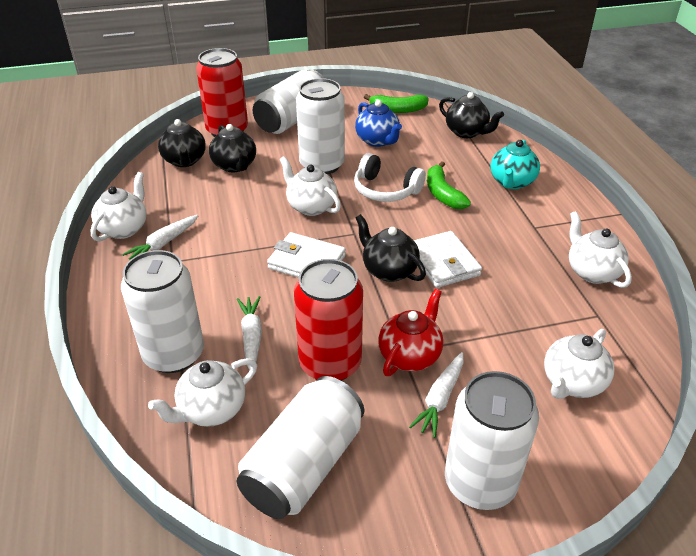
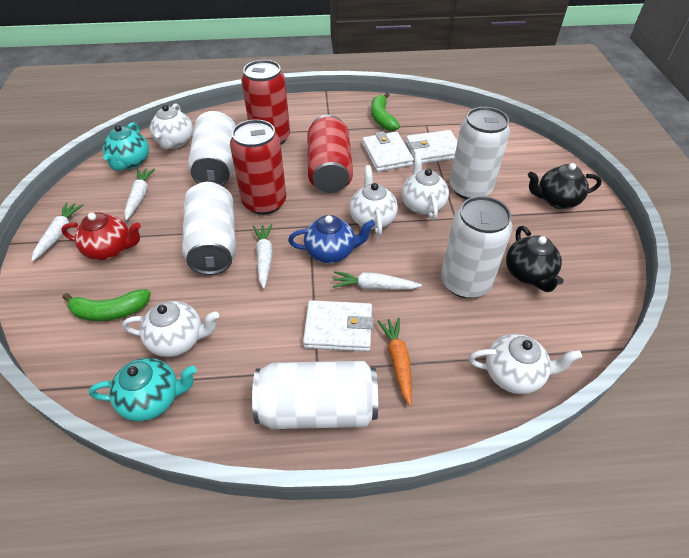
black teapot: [158,119,206,167] [209,124,256,172] [356,214,426,282] [439,92,504,138] = 4 -> [506,226,564,292] [528,163,602,209] = 2
orange carrot: none = 0 -> [378,317,412,406] = 1
red can: [196,48,248,137] [294,259,363,381] = 2 -> [230,119,286,215] [241,60,290,145] [307,115,353,193] = 3
turquoise teapot: [490,140,540,189] = 1 -> [89,358,197,421] [103,122,149,171] = 2
white carrot: [122,215,199,260] [237,296,262,370] [409,352,464,438] = 3 -> [31,202,83,262] [124,169,155,220] [253,224,273,289] [332,271,422,290] = 4
white headphones: [354,153,426,202] = 1 -> none = 0
white wallet: [267,232,346,278] [414,231,482,288] = 2 -> [303,300,374,352] [362,131,414,172] [406,130,458,164] = 3

